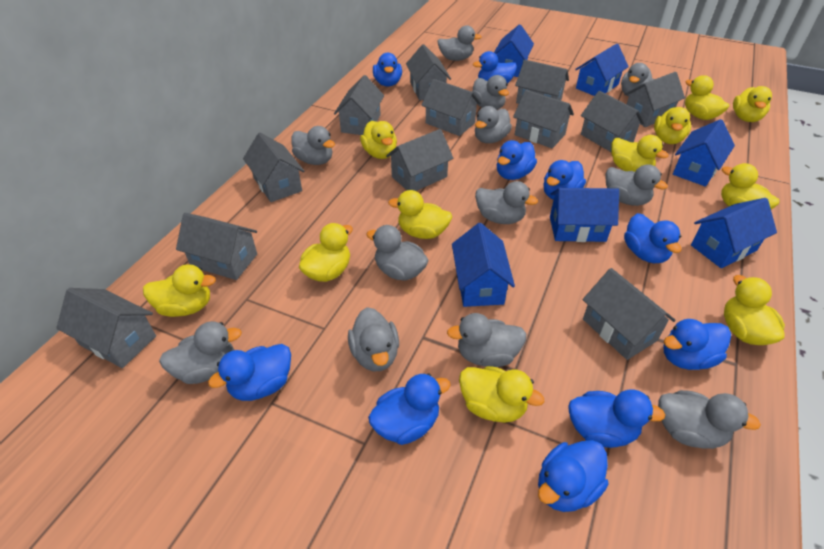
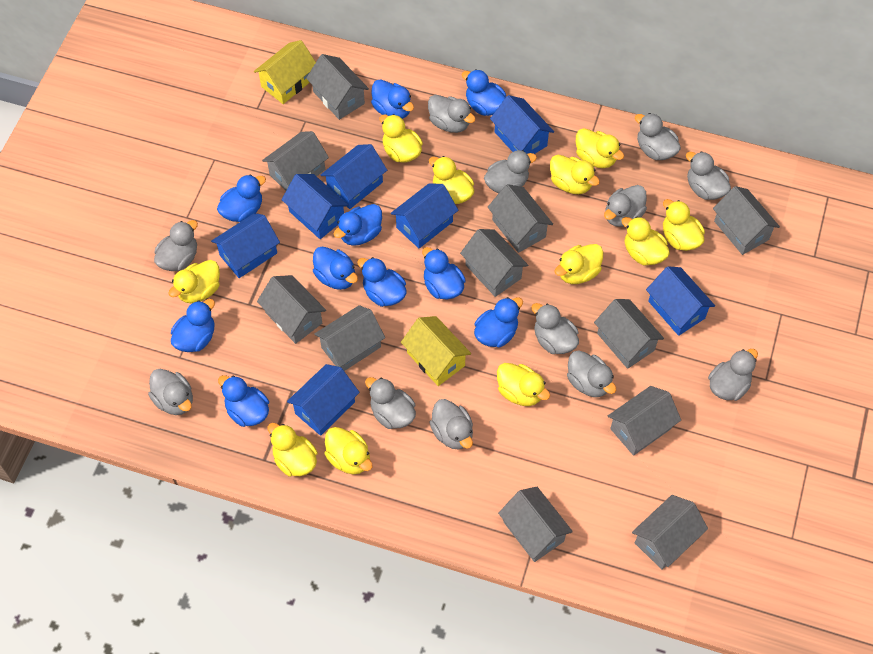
blue house: [452,223,515,307] [494,24,534,77] [550,188,619,242] [575,44,629,96] [673,119,735,187] [691,198,777,268] = 6 -> [211,213,280,278] [281,174,349,239] [287,364,360,436] [321,144,387,209] [391,183,458,248] [490,95,554,154] [646,266,715,336] = 7
grey house: [56,288,156,368] [176,213,257,280] [243,133,304,202] [334,75,384,135] [386,129,454,191] [406,44,451,100] [422,79,481,136] [513,90,574,148] [515,60,569,104] [581,91,645,153] [583,268,676,360] [624,72,685,127] = 12 -> [257,275,326,344] [262,131,329,191] [306,54,369,120] [314,305,385,371] [460,229,528,297] [488,184,553,253] [498,487,573,562] [594,299,664,369] [608,386,681,456] [632,495,708,570] [713,186,780,255] = 11
yellow house: none = 0 -> [254,40,316,104] [401,316,471,386] = 2

